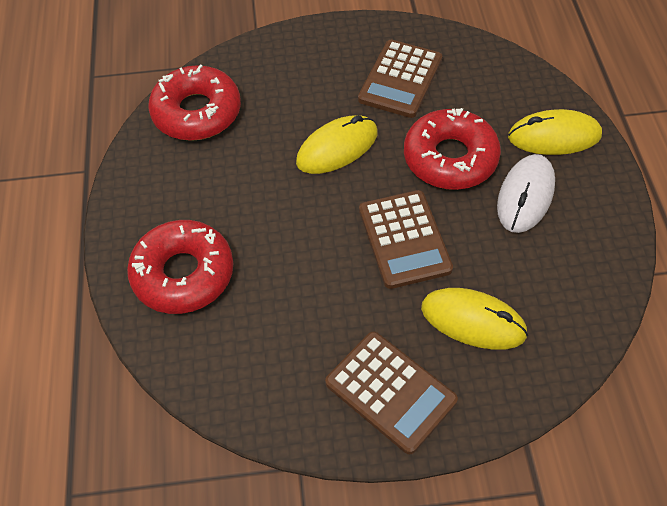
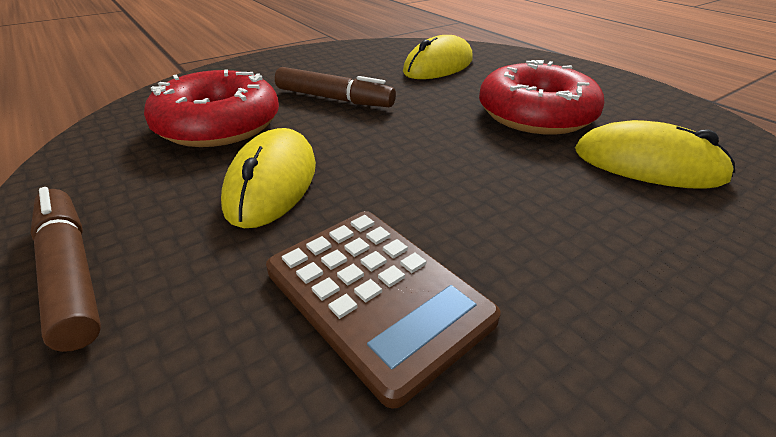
brown calculator: [325,331,458,454] [358,40,442,118] [359,190,453,289] = 3 -> [266,211,501,409] = 1
brown marker: none = 0 -> [30,187,101,352] [275,67,396,107] = 2
red donut: [127,220,233,314] [148,64,241,141] [404,108,501,190] = 3 -> [144,69,279,147] [479,60,605,135] = 2
white mouse: [497,154,555,233] = 1 -> none = 0

